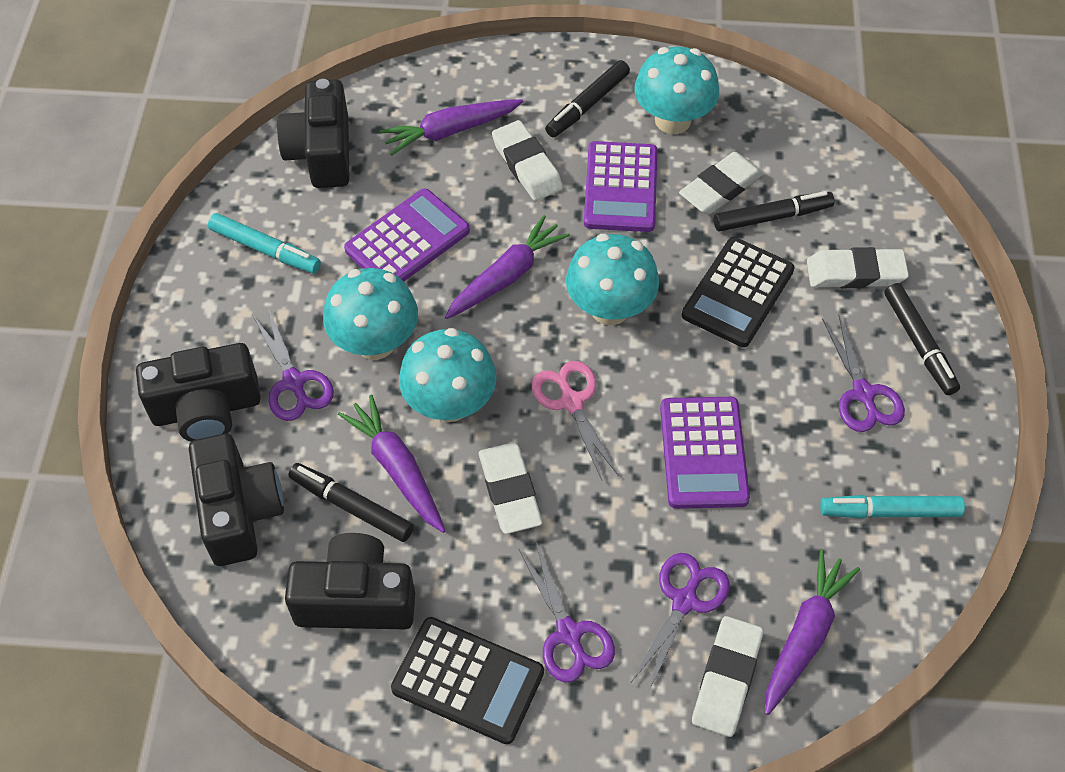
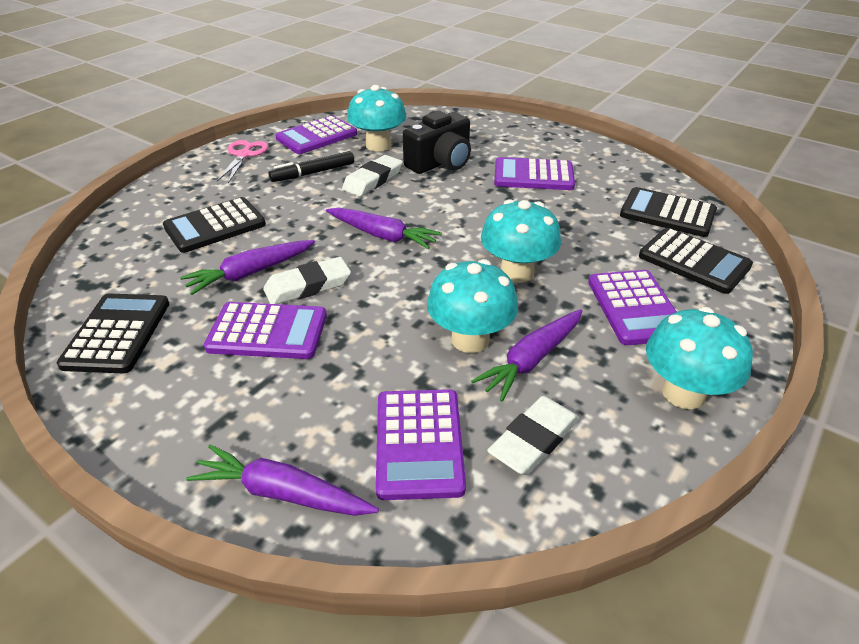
black calculator: [391,617,544,744] [682,237,795,347] = 2 -> [56,293,169,373] [163,197,266,253] [620,187,717,237] [639,228,753,294] = 4
black camera: [136,343,261,442] [189,433,284,566] [277,79,350,188] [285,533,415,629] = 4 -> [403,111,471,174] = 1
black marker: [288,463,414,542] [545,60,630,137] [714,191,835,232] [884,283,960,395] = 4 -> [268,151,354,182] = 1
purple calculator: [344,189,470,281] [584,141,658,232] [660,397,750,509] = 3 -> [204,302,327,359] [276,116,357,154] [376,389,466,500] [494,157,575,190] [588,270,677,345] = 5
purple scissors: [252,308,334,421] [519,542,615,682] [630,553,730,693] [822,314,905,432] = 4 -> none = 0
turquoise marker: [208,213,321,274] [820,495,965,519] = 2 -> none = 0
white eraser: [479,443,543,534] [492,120,563,201] [679,152,763,215] [692,616,763,737] [807,247,909,288] = 5 -> [263,257,351,304] [342,155,403,197] [487,396,579,475] = 3

